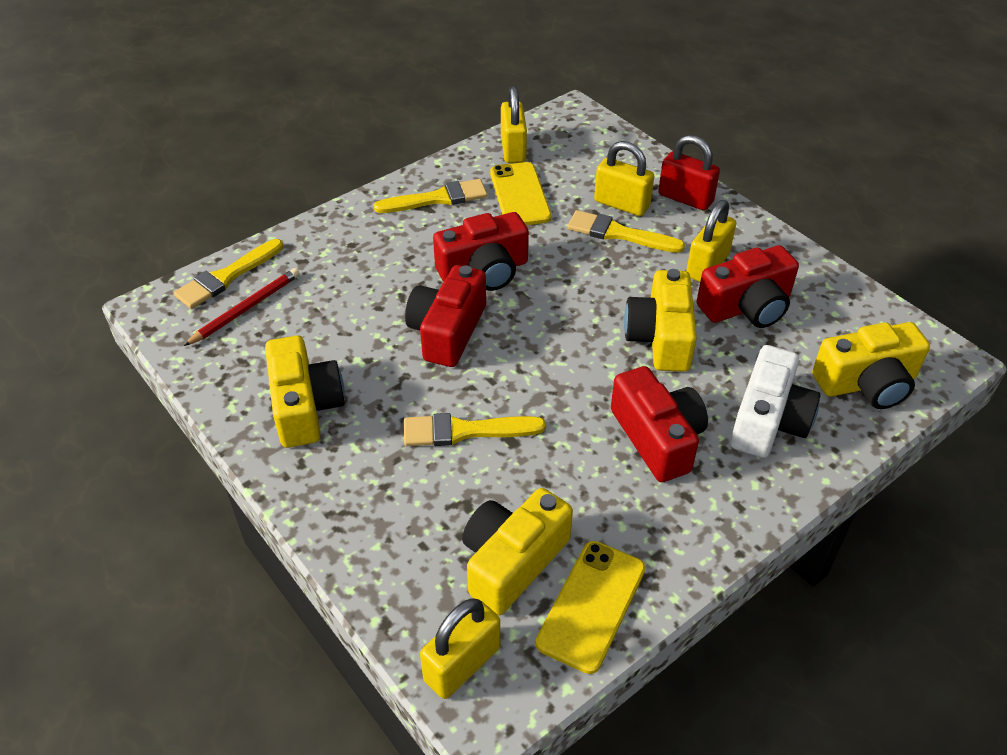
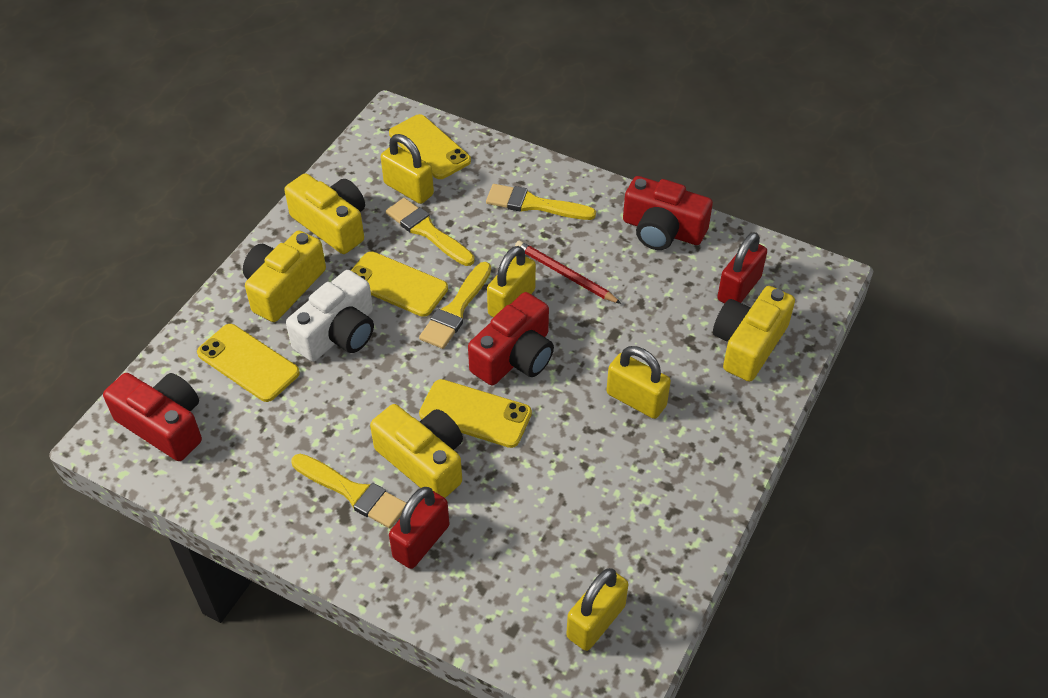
red camera: [405,265,486,367] [433,212,529,291] [611,366,708,482] [697,245,799,328] = 4 -> [103,373,202,461] [468,292,554,386] [623,176,713,250] = 3
red padlock: [658,135,720,211] = 1 -> [389,487,450,569] [717,232,767,304] = 2
yellow phone: [490,162,551,225] [536,541,645,674] = 2 -> [197,324,300,402] [351,251,448,317] [389,114,471,179] [419,379,532,448] = 4

